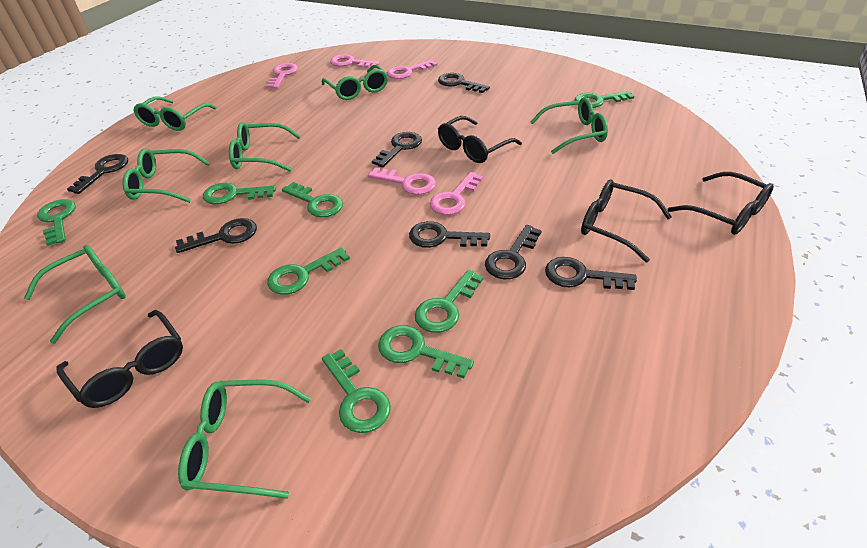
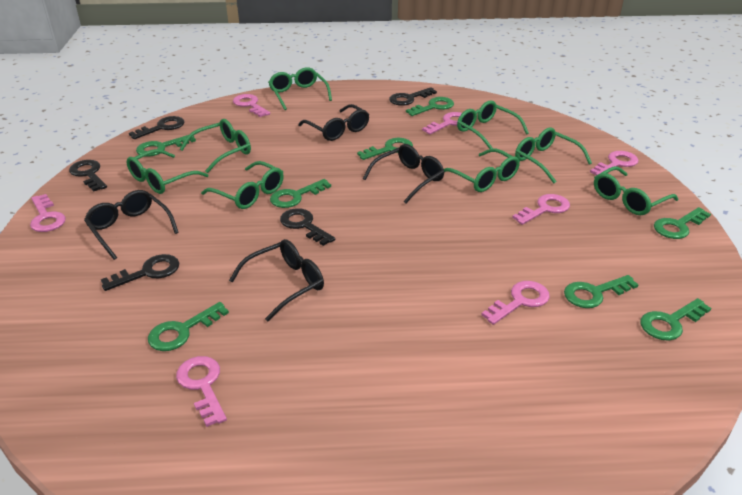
black key: [67,154,128,194] [175,218,257,253] [372,132,422,167] [409,221,490,248] [438,73,490,93] [485,225,542,279] [545,257,637,290] = 7 -> [69,160,107,192] [101,254,179,291] [129,116,184,139] [280,208,335,246] [389,87,437,106] = 5
green glasses: [24,245,126,344] [123,148,210,203] [133,96,216,131] [178,380,311,499] [229,122,301,171] [322,65,388,100] [530,97,608,154] = 7 -> [127,149,209,194] [180,119,251,173] [201,161,284,209] [268,67,332,110] [444,148,520,192] [457,100,529,149] [515,127,592,183] [594,166,678,215] = 8
pink key: [267,63,298,88] [330,54,380,68] [368,167,436,195] [387,60,437,79] [430,172,483,215] = 5 -> [30,194,66,232] [176,356,227,427] [233,94,270,117] [422,112,462,135] [481,281,550,325] [512,194,570,225] [590,151,639,175] = 7

